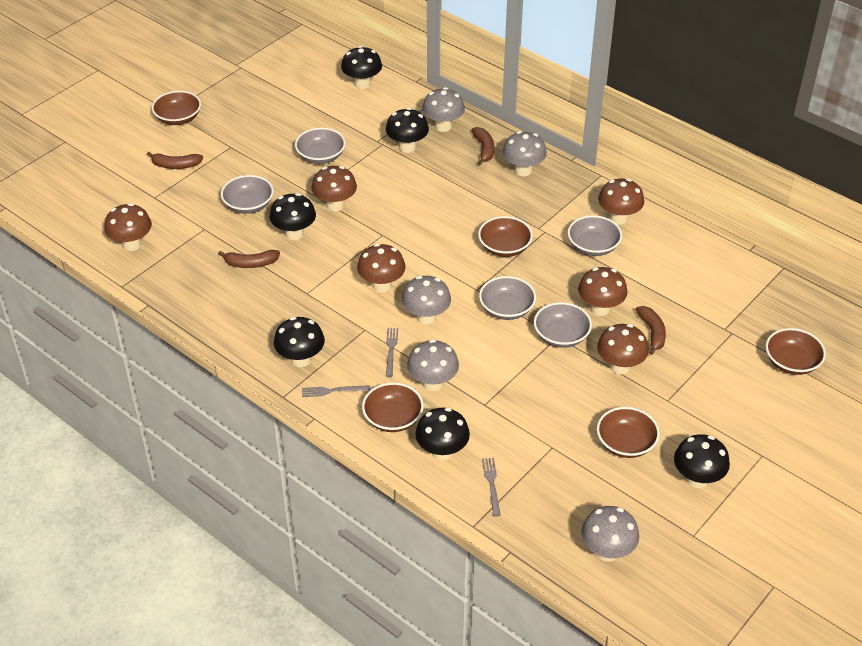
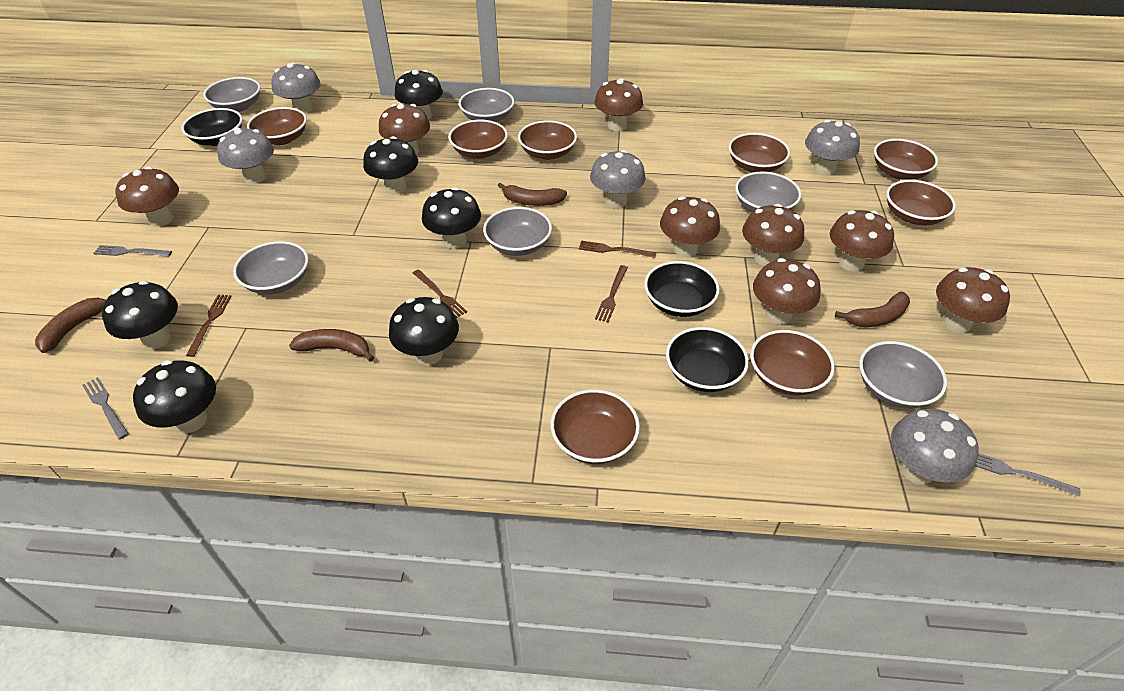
black bowl: none = 0 -> [181,108,243,146] [644,261,720,317] [666,327,749,392] = 3
brown bowl: [152,91,201,125] [362,383,424,432] [478,216,533,257] [597,407,660,458] [765,328,826,375] = 5 -> [247,107,307,145] [448,120,508,159] [518,120,577,160] [551,389,640,464] [729,133,790,173] [750,330,835,396] [874,139,938,180] [886,180,956,225] = 8
brown fork: none = 0 -> [186,295,232,357] [413,269,467,318] [579,240,656,258] [595,265,628,322] = 4
brown mushroom: [104,203,152,251] [311,166,357,212] [357,244,406,292] [578,267,627,316] [597,324,649,374] [598,179,644,225] = 6 -> [115,167,179,227] [379,104,430,155] [594,78,643,131] [660,196,720,258] [742,204,804,266] [753,258,821,325] [830,210,894,272] [936,267,1010,333] = 8
grey bowl: [221,175,274,214] [295,128,346,164] [479,276,536,320] [534,302,592,348] [568,215,622,256] = 5 -> [203,77,260,112] [233,241,309,295] [459,88,515,122] [483,207,552,256] [735,172,801,212] [859,341,947,408] = 6

